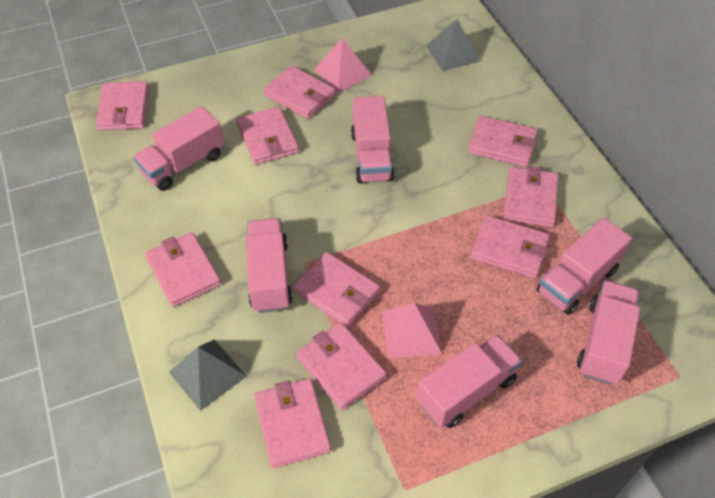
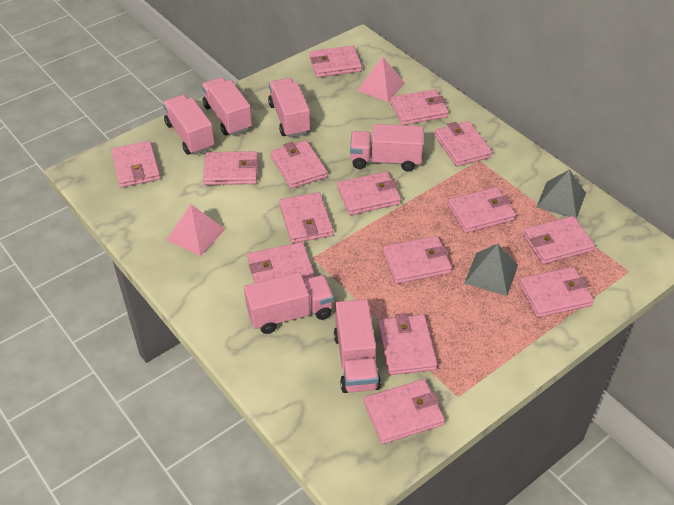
pink wallet: [96,81,149,130] [145,232,221,307] [237,107,299,165] [254,378,331,468] [264,66,335,119] [293,252,380,327] [297,322,387,410] [468,116,538,167] [471,215,550,278] [503,166,558,228] = 10 -> [111,141,161,188] [203,151,259,185] [247,242,315,283] [271,140,327,189] [279,192,333,243] [309,46,362,77] [337,172,401,215] [364,379,445,444] [378,313,437,375] [383,236,452,284] [390,89,449,125] [434,121,492,167] [448,187,516,233] [519,267,594,318] [523,216,595,264] = 15

